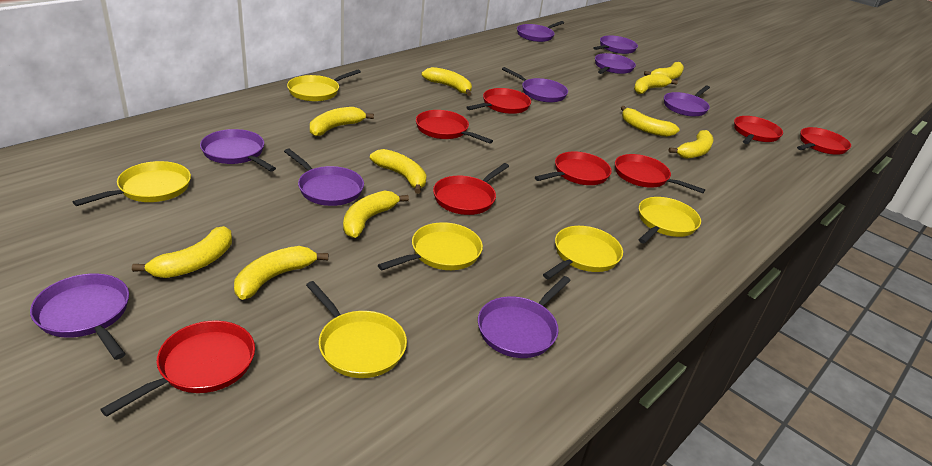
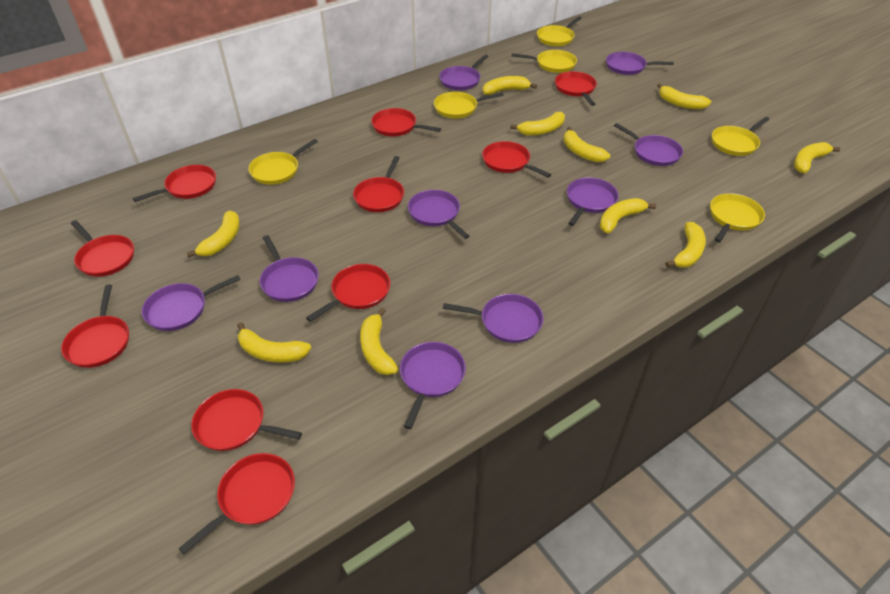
red pan: [100,321,255,417] [416,110,493,144] [433,163,509,215] [466,88,531,114] [535,151,612,185] [615,154,705,193] [734,116,783,144] [797,127,851,155] = 8 -> [61,285,129,368] [71,220,134,277] [133,165,216,202] [178,453,295,554] [191,389,302,451] [306,264,390,322] [353,156,404,212] [371,108,441,136] [482,141,551,178] [555,71,597,106] = 10

